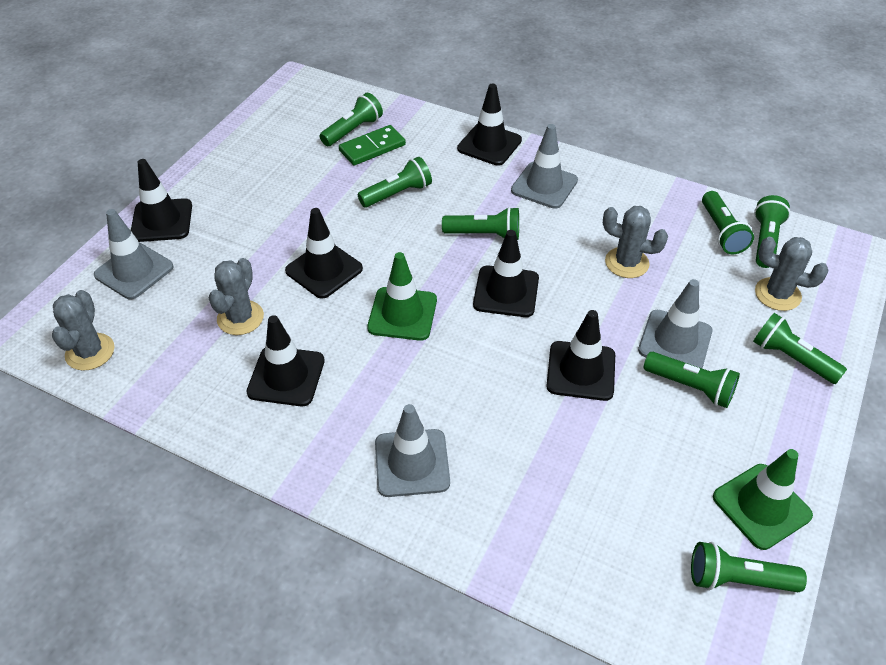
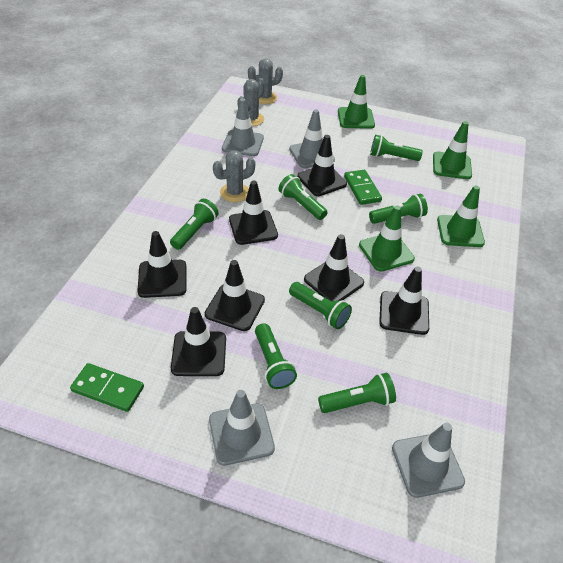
black traffic cone: [131,159,192,242] [247,315,325,406] [285,208,363,299] [457,83,522,166] [473,230,539,317] [546,310,615,401] = 6 -> [137,231,186,298] [171,307,226,376] [205,260,265,331] [229,181,278,245] [297,135,347,196] [304,234,364,301] [379,267,429,335] = 7
green domino: [339,125,406,165] = 1 -> [70,363,144,412] [344,170,382,205] = 2
green flashlight: [320,93,383,146] [358,157,432,208] [442,207,519,240] [644,352,740,408] [691,542,807,592] [702,191,754,254] [753,313,847,384] [754,195,790,268] = 8 -> [170,199,219,250] [255,323,297,389] [278,174,328,220] [289,282,352,329] [318,373,396,413] [369,194,428,224] [370,135,423,161] = 7
green traffic cone: [367,252,437,341] [713,449,813,550] = 2 -> [338,75,375,129] [359,205,415,271] [433,121,472,179] [437,185,485,247] = 4
grey cactus: [52,290,114,371] [209,258,264,335] [603,206,668,278] [755,237,829,311] = 4 -> [213,150,255,202] [237,78,265,126] [248,58,283,104] = 3

